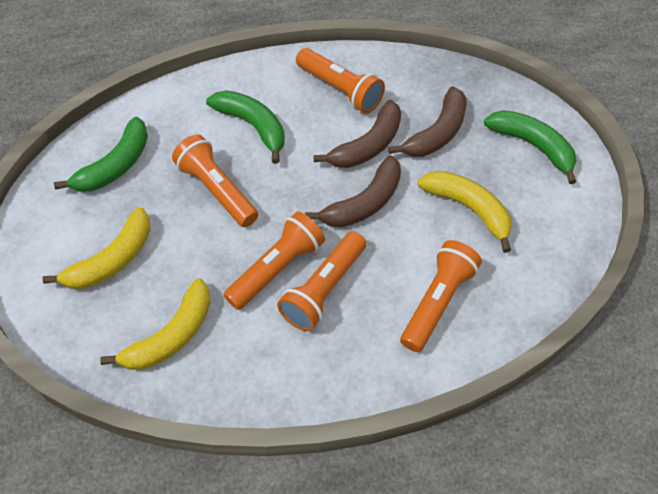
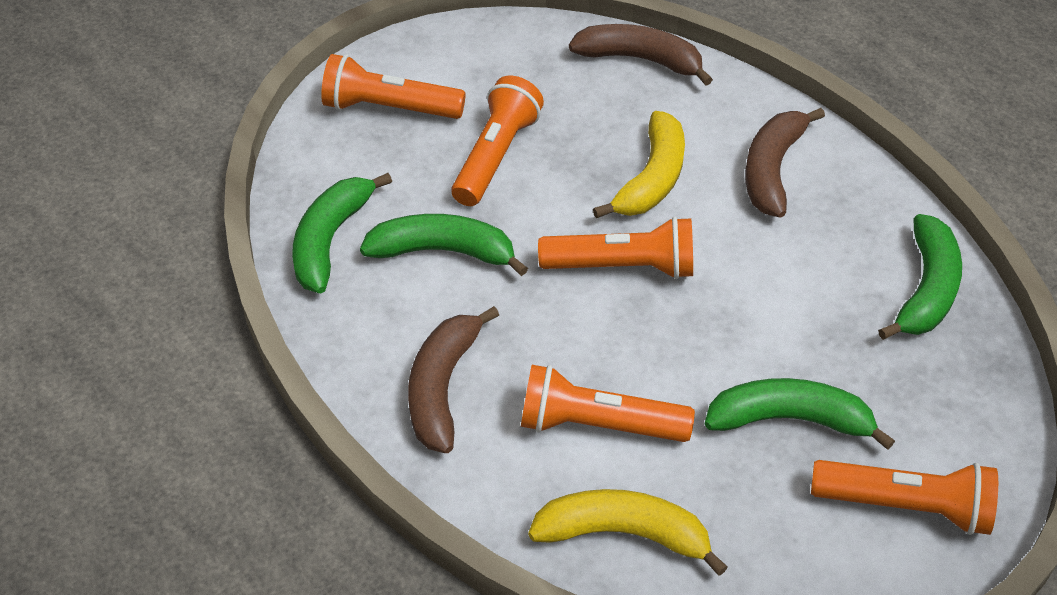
green banana: [54,117,148,192] [206,90,285,164] [484,110,577,184] = 3 -> [292,173,392,293] [360,214,528,276] [705,378,895,450] [878,214,962,340] = 4
yellow banana: [42,207,150,289] [100,278,211,370] [418,171,512,253] = 3 -> [528,489,728,576] [593,111,685,218] = 2

